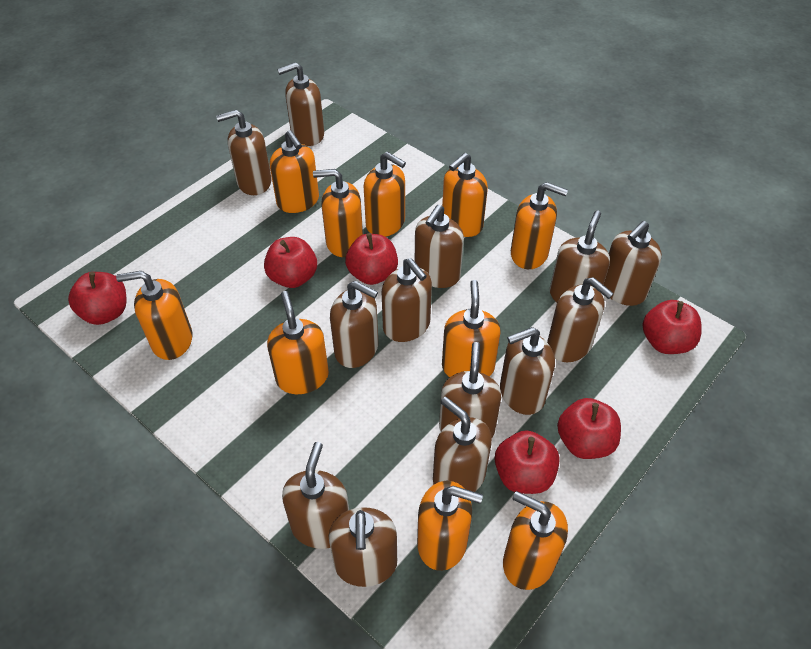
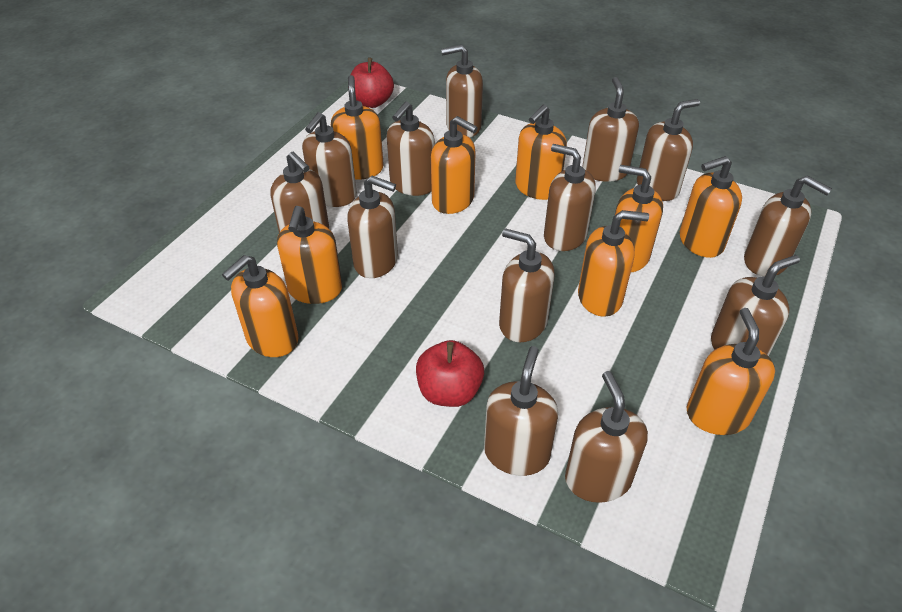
orange soap dispenser: [116,271,192,360] [267,291,329,394] [270,130,319,213] [313,169,363,257] [363,152,406,237] [417,481,483,571] [442,153,488,237] [442,280,501,377] [503,491,568,590] [511,182,568,269] = 10 -> [222,255,298,357] [277,206,342,304] [331,75,384,180] [431,116,478,214] [515,104,567,200] [578,210,649,317] [615,165,663,272] [680,156,742,258] [687,308,775,435] = 9
red apple: [68,272,127,325] [264,237,317,288] [345,233,398,285] [494,430,560,494] [557,398,621,459] [643,300,702,354] = 6 -> [351,57,394,108] [416,340,484,407] = 2

